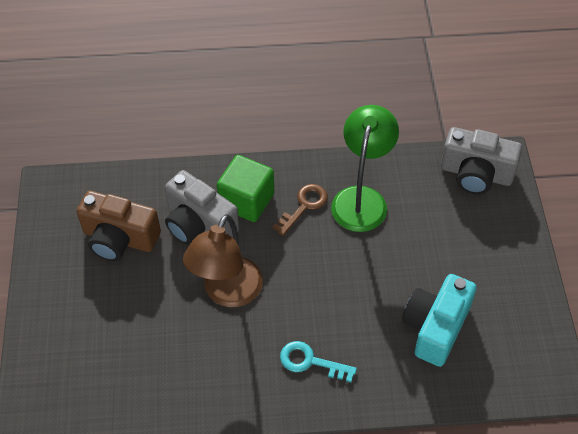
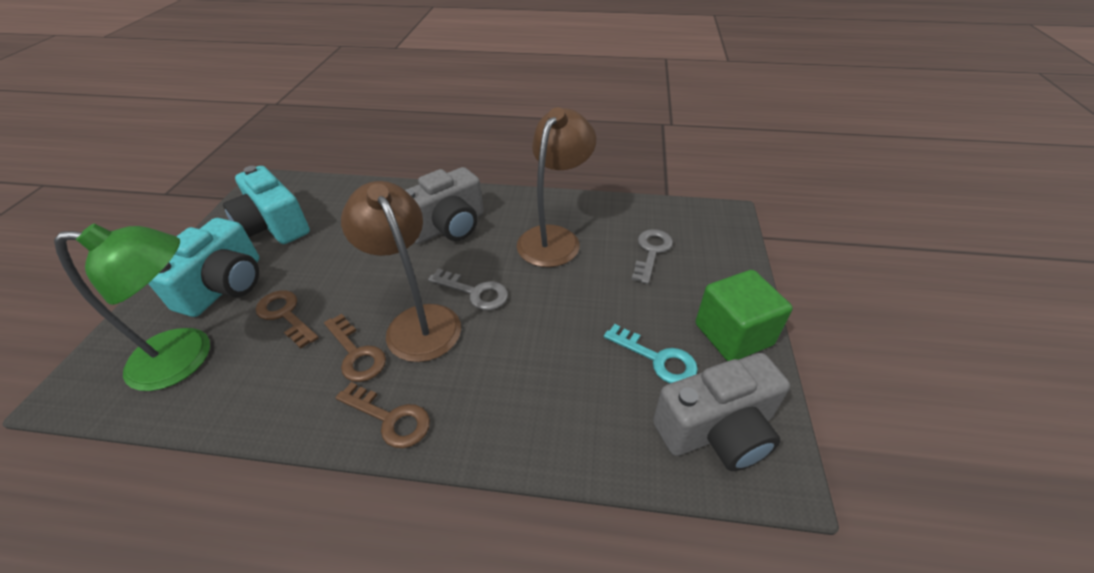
brown camera: [77,191,161,261] = 1 -> none = 0
brown key: [273,184,328,236] = 1 -> [256,290,319,349] [324,314,386,382] [336,382,430,448] = 3
brown lamp: [183,214,263,307] = 1 -> [341,181,461,362] [517,107,596,267] = 2
grey key: none = 0 -> [428,269,508,310] [632,229,673,284] = 2
turquoise camera: [402,274,477,367] = 1 -> [148,218,259,317] [223,166,310,244] = 2

